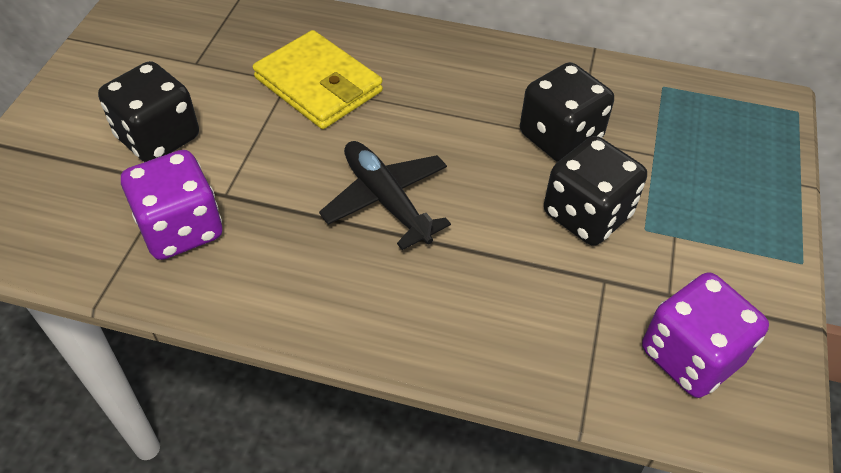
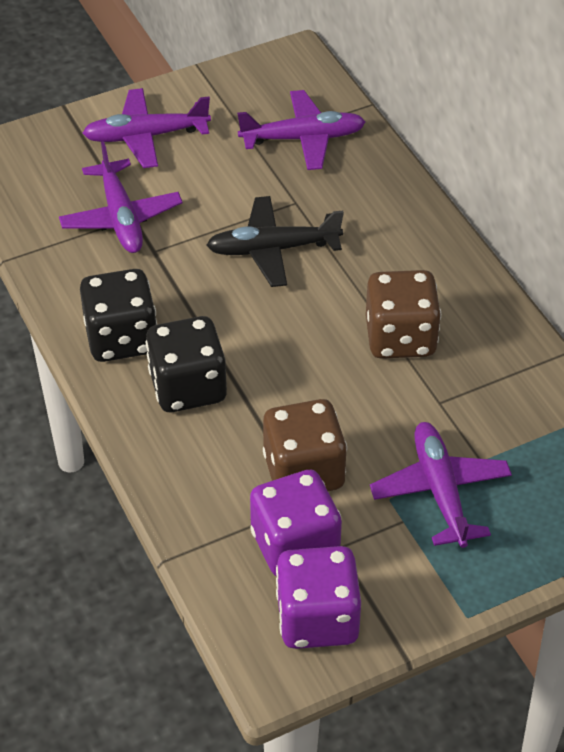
black dice: [98,61,199,162] [520,62,614,162] [544,136,647,246] = 3 -> [80,269,157,362] [146,316,227,412] = 2
brown dice: none = 0 -> [263,399,347,491] [366,270,441,359] = 2
purple plane: none = 0 -> [59,141,182,253] [83,88,211,168] [237,90,365,170] [370,422,512,548] = 4
yellow wallet: [253,30,383,129] = 1 -> none = 0

